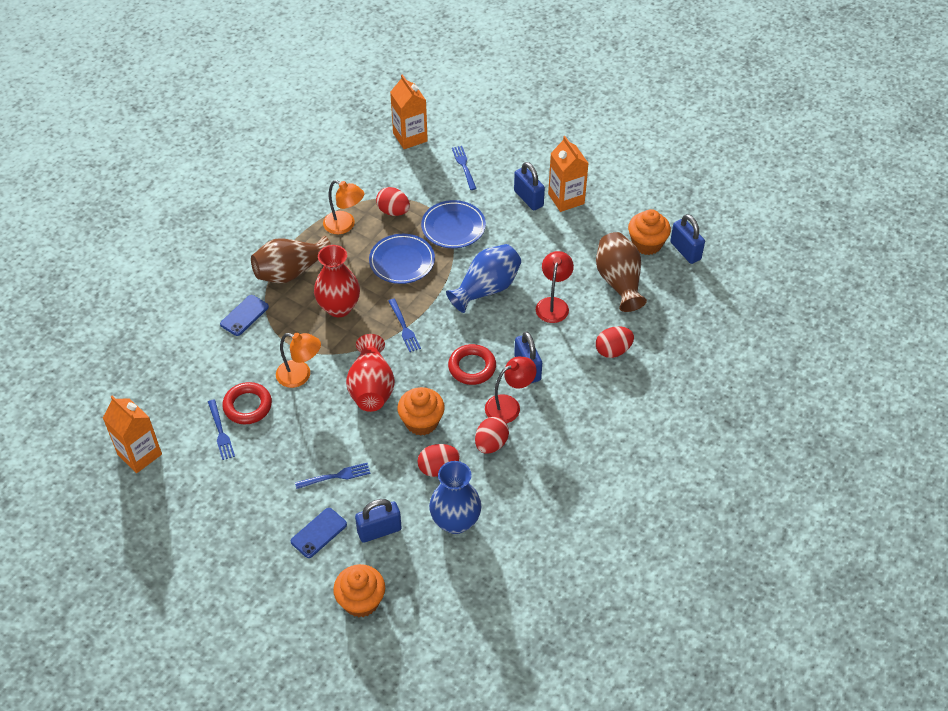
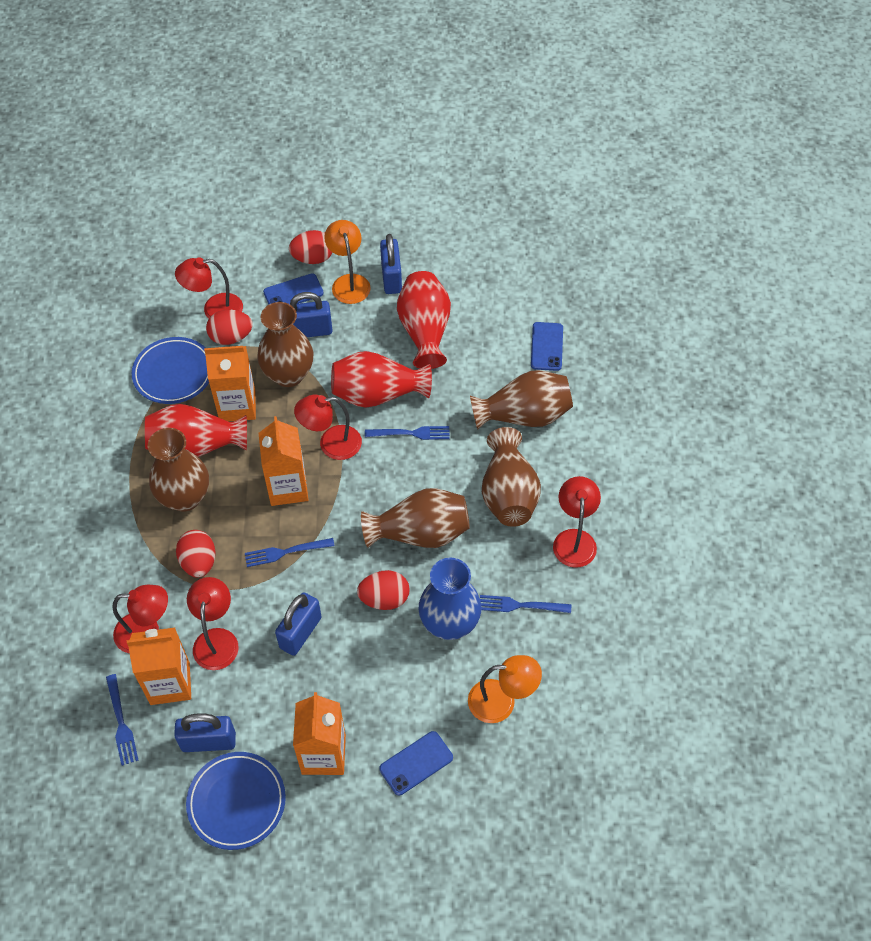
blue phone: [220,295,269,336] [291,508,347,558] = 2 -> [263,274,324,305] [379,731,453,795] [531,322,563,371] = 3
blue vase: [429,461,481,534] [446,244,521,313] = 2 -> [418,558,482,640] = 1
brown vase: [251,236,331,284] [596,232,647,312] = 2 -> [148,428,209,512] [257,302,313,387] [361,488,470,548] [470,370,573,430] [482,427,541,527] = 5
orange carton: [103,396,162,473] [390,74,428,149] [548,136,589,212] = 3 -> [127,628,191,705] [204,346,256,421] [258,416,308,506] [293,692,346,775] = 4
orange cupcake: [333,564,385,618] [397,387,445,436] [628,209,671,255] = 3 -> none = 0
red lamp: [485,357,537,423] [536,251,574,323] = 2 -> [112,585,168,653] [175,258,243,319] [187,577,238,670] [294,395,362,460] [553,476,601,568] = 5
red ring: [222,382,272,424] [448,344,496,385] = 2 -> none = 0
red vase: [314,245,360,317] [346,334,395,412] = 2 -> [145,404,247,457] [331,351,432,408] [397,271,451,369] = 3

